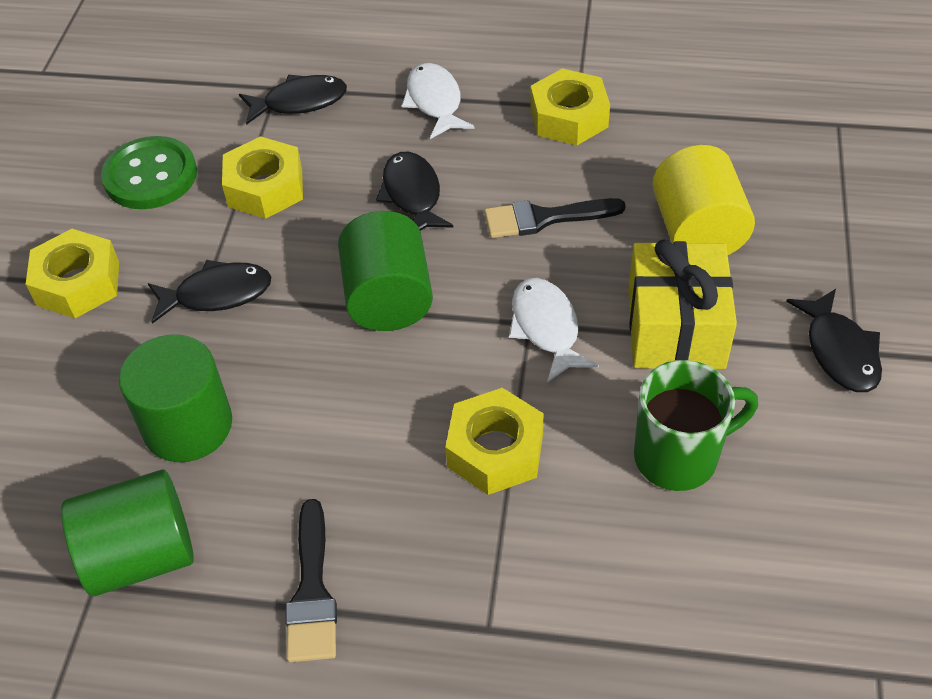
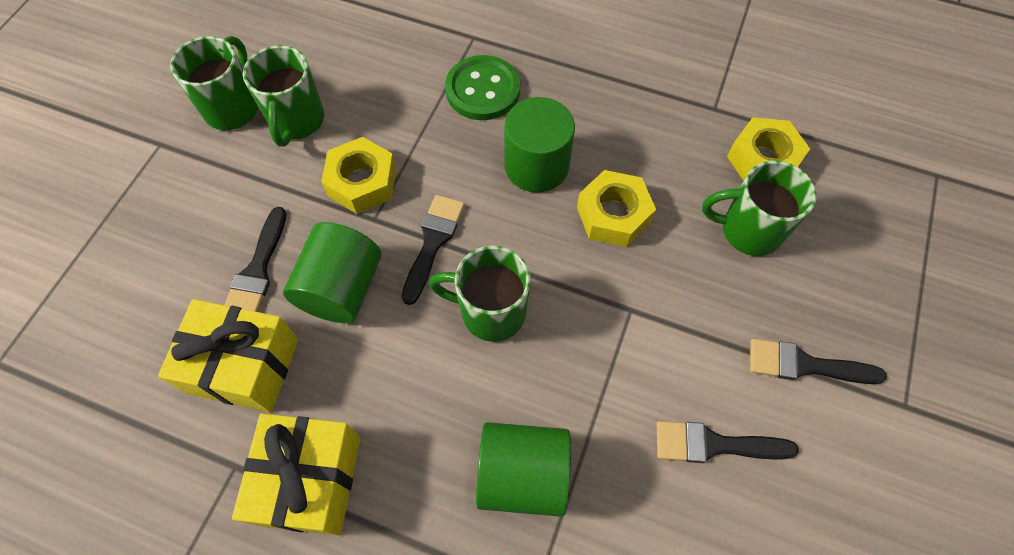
black brush: [285,499,337,662] [484,198,626,238] = 2 -> [225,207,286,312] [401,195,465,305] [657,421,799,463] [750,339,887,384] = 4
black fish: [148,260,271,324] [239,75,347,125] [376,152,453,231] [786,289,882,392] = 4 -> none = 0
green mug: [634,360,758,491] = 1 -> [170,36,258,130] [243,45,324,147] [429,246,531,342] [702,161,817,256] = 4
white fish: [401,63,474,139] [509,278,599,382] = 2 -> none = 0
yellow cylinder: [652,145,755,255] = 1 -> none = 0
yellow gift: [628,239,737,369] = 1 -> [158,299,298,412] [232,413,360,536] = 2
yellow nut: [26,229,119,318] [222,136,303,219] [445,388,544,495] [530,68,610,145] = 4 -> [321,137,396,214] [577,170,656,247] [727,117,810,181] = 3

